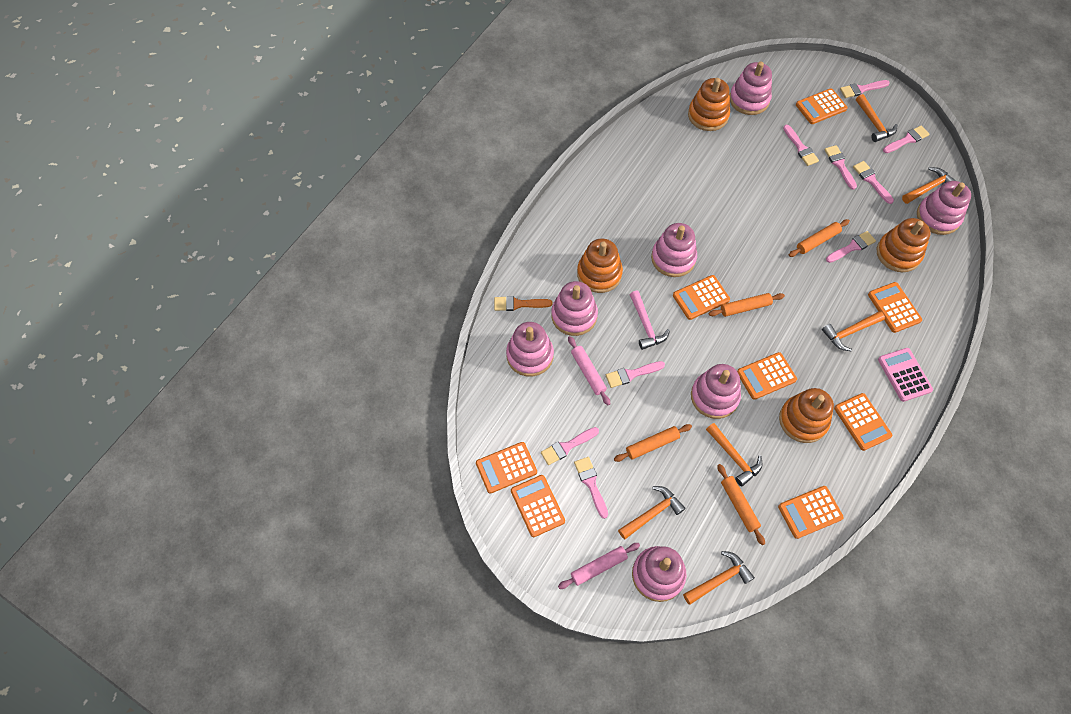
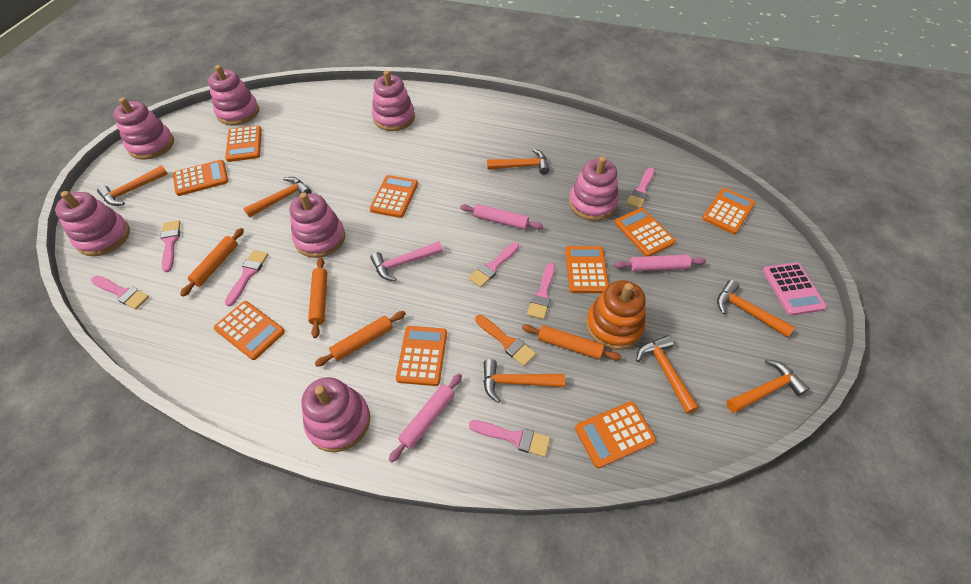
orange calculator: [476,442,537,494] [511,475,565,537] [673,275,730,320] [737,352,797,400] [778,486,844,539] [796,88,847,124] [834,393,893,451] [868,282,922,333] = 8 -> [173,160,228,196] [214,301,285,360] [225,125,262,162] [370,175,418,218] [396,326,447,386] [565,246,609,293] [575,401,656,468] [615,208,676,256] [702,188,755,234] = 9
orange hammer: [618,486,685,539] [683,551,755,605] [706,423,763,487] [822,311,885,351] [856,94,898,142] [902,167,956,204] = 6 -> [97,165,168,206] [243,177,311,218] [484,359,565,403] [487,149,550,175] [636,335,699,414] [717,280,795,337] [726,359,810,413] = 7
orange stacking toy: [577,239,623,293] [688,78,730,131] [779,388,834,443] [877,218,931,272] = 4 -> [586,280,646,350] = 1
pink brush: [541,427,599,465] [574,457,608,519] [606,361,665,388] [783,125,819,166] [824,145,857,190] [826,231,876,263] [840,80,890,98] [853,161,894,204] [883,125,930,153] = 9 -> [91,276,149,310] [160,220,181,272] [225,250,268,306] [469,242,519,287] [469,420,550,457] [527,263,555,319] [626,168,655,208] = 7
pink rolling pin: [558,543,640,589] [568,336,610,405] = 2 -> [389,373,462,462] [460,204,543,230] [614,255,706,271] = 3

